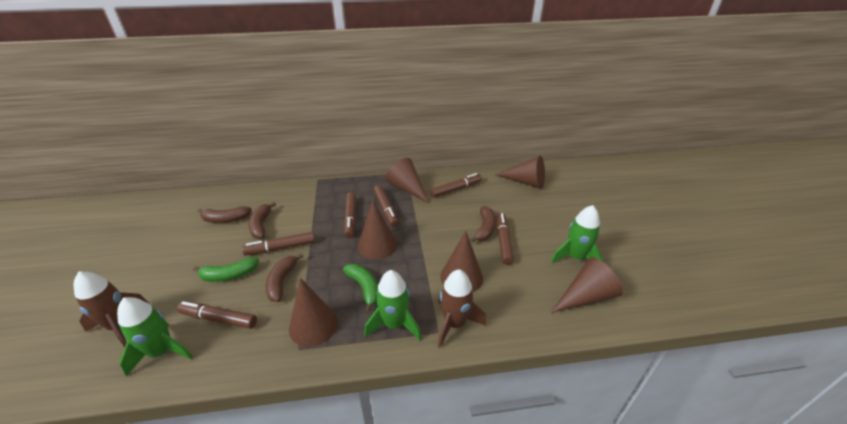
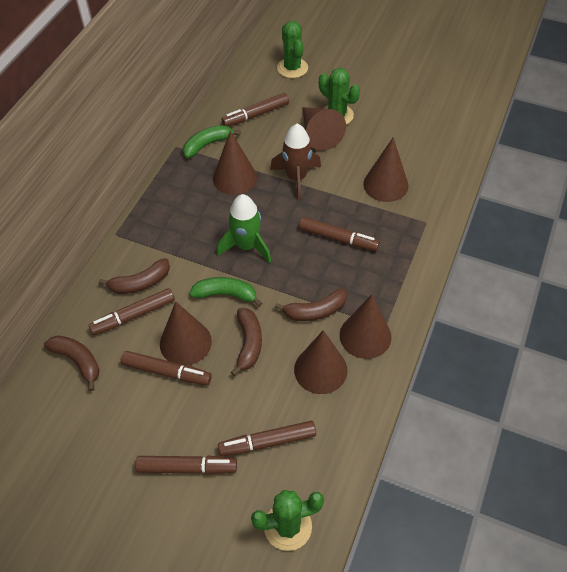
brown rocket: [74,272,148,347] [438,269,487,348] = 2 -> [270,124,321,200] = 1
green cactus: none = 0 -> [251,490,324,551] [277,21,308,78] [319,68,360,125] = 3
green rocket: [117,297,193,376] [365,270,421,340] [551,205,603,263] = 3 -> [217,194,271,263] = 1

